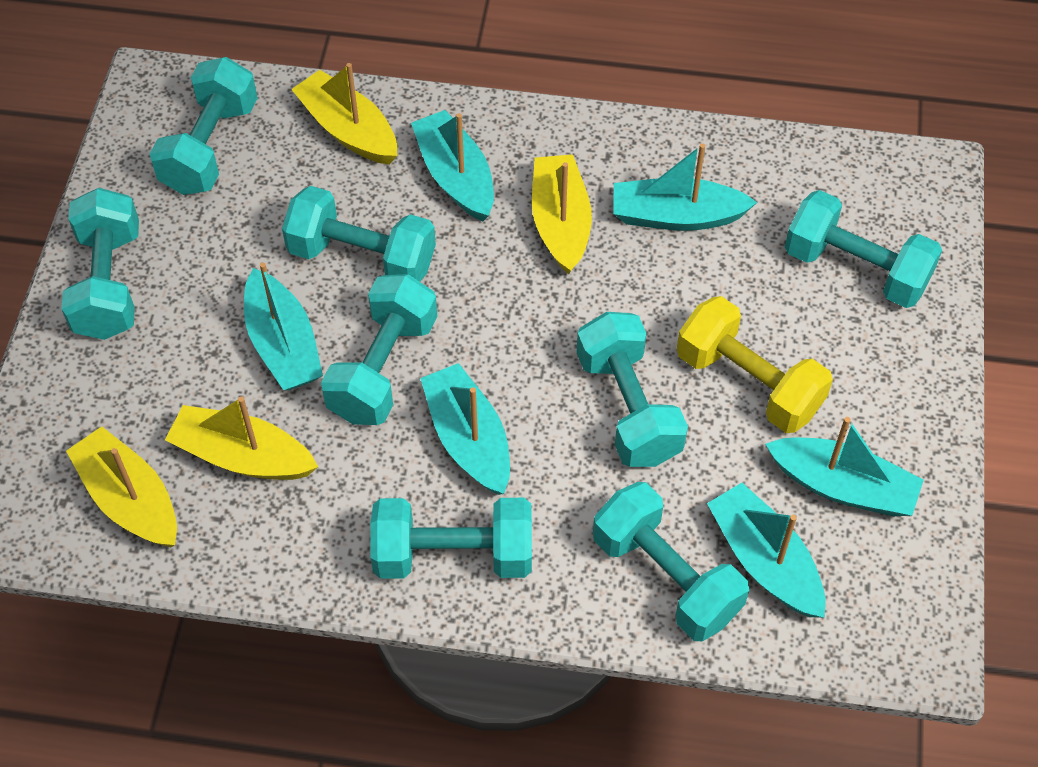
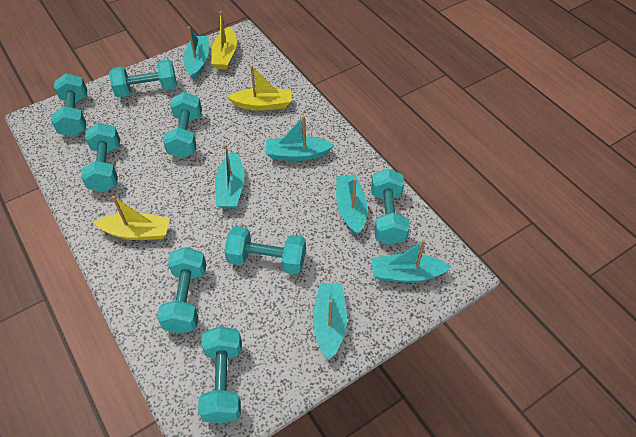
yellow boat: [66,426,177,547] [165,396,318,480] [291,63,397,165] [532,154,592,275] = 4 -> [94,196,170,240] [211,11,237,70] [228,65,291,111] = 3
yellow dumbbell: [677,296,833,433] = 1 -> none = 0

